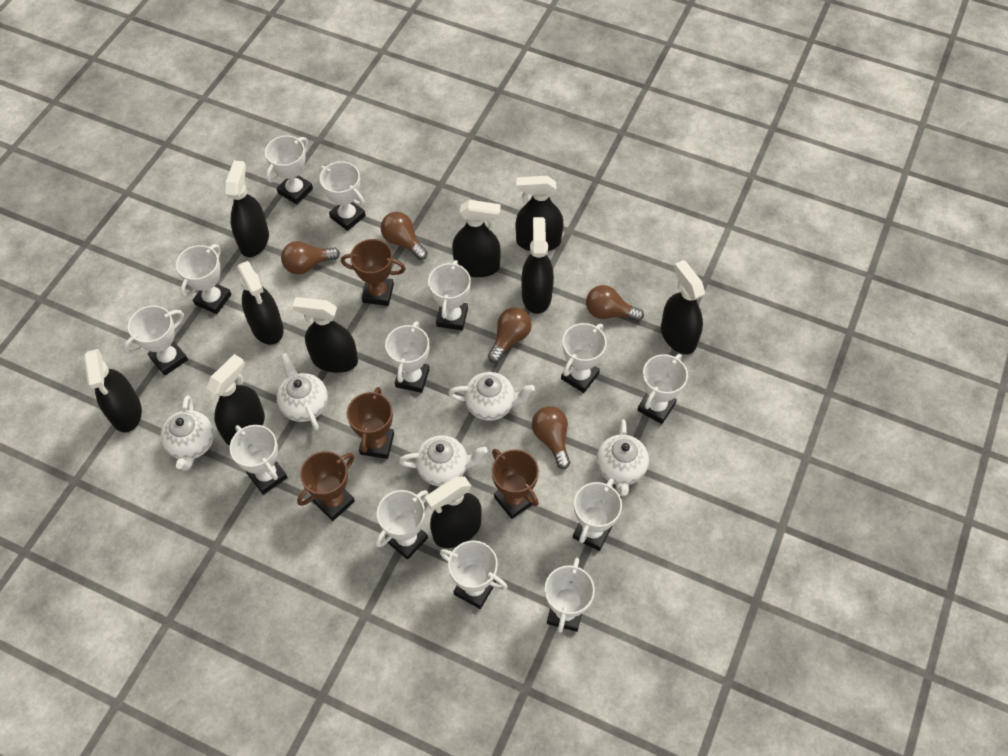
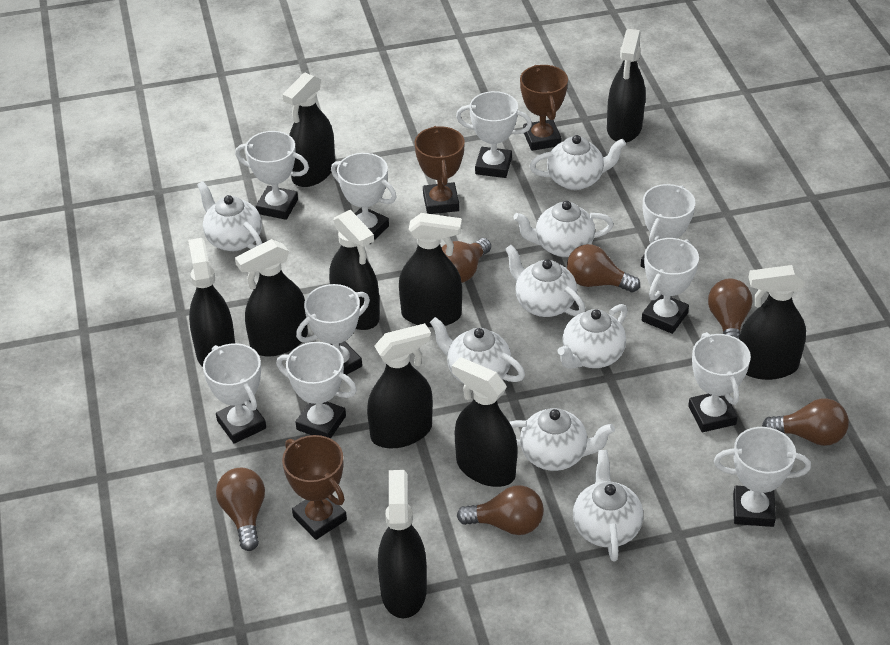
brown light bulb: [281,241,340,275] [381,212,428,260] [488,307,532,363] [532,406,570,469] [586,285,644,321] = 5 -> [216,468,265,551] [441,238,491,283] [457,485,544,535] [567,244,640,292] [708,279,752,339] [762,398,849,446] = 6
brown trophy: [297,451,355,521] [341,239,406,306] [347,387,394,459] [492,449,539,519] = 4 -> [282,435,347,540] [415,126,465,214] [520,65,568,151] = 3
white teapot: [161,395,214,471] [277,353,328,431] [398,435,488,486] [448,372,535,421] [596,419,649,496] = 5 -> [197,181,262,251] [430,317,525,384] [505,245,585,317] [509,408,615,471] [513,201,614,257] [530,135,626,190] [558,304,628,369] [573,450,643,562] = 8
white trophy: [124,305,188,375] [176,244,232,314] [230,425,288,495] [265,135,313,204] [319,161,366,231] [375,490,428,560] [385,321,429,393] [428,260,471,330] [440,540,508,609] [545,558,595,633] [561,323,607,393] [573,479,622,551] [637,354,688,424] = 13 -> [203,343,266,444] [235,131,309,220] [276,342,357,439] [296,284,370,375] [331,153,396,244] [456,91,532,178] [641,184,695,268] [642,238,699,334] [688,332,751,432] [714,427,811,527] = 10

